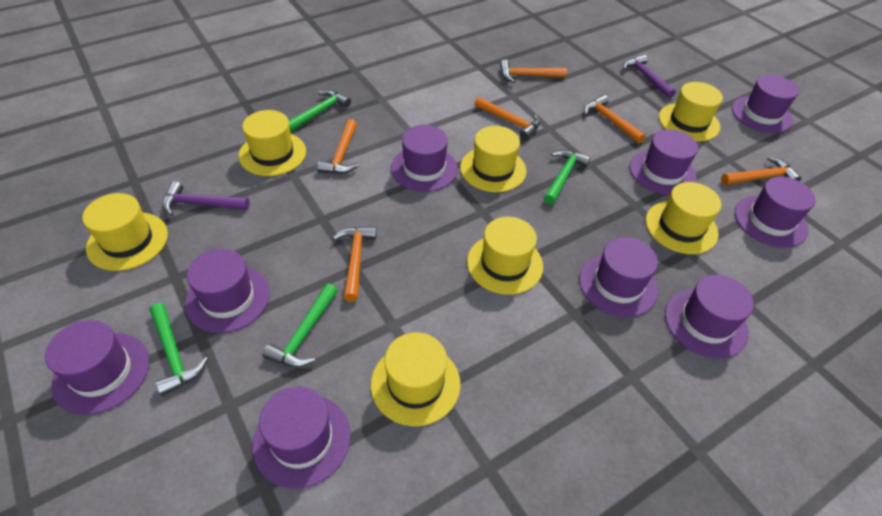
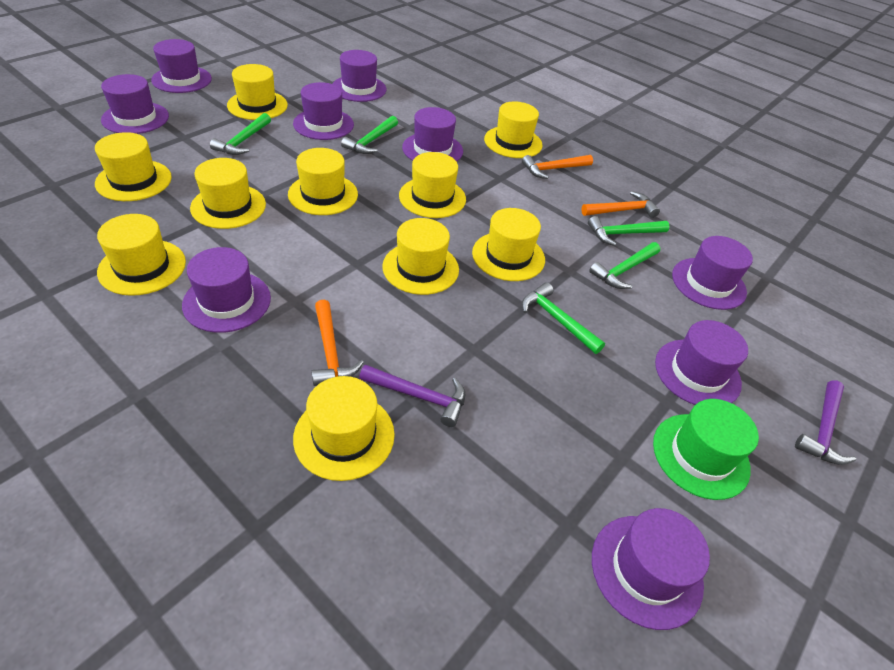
green hammer: [150,303,208,396] [263,283,338,367] [289,90,351,132] [544,150,591,204] = 4 -> [210,113,271,155] [341,116,398,154] [522,282,605,354] [588,216,670,246] [589,242,660,289] = 5
green hat: none = 0 -> [653,399,759,500] = 1
orange hammer: [317,119,358,174] [333,226,377,302] [475,97,540,140] [500,60,567,83] [584,95,646,143] [721,157,801,185] = 6 -> [311,300,364,386] [522,155,593,179] [581,191,660,218] = 3
yellow hat: [82,193,168,271] [239,110,306,176] [371,332,461,426] [460,126,526,192] [467,217,543,295] [646,182,721,254] [659,82,723,142] = 7 -> [95,132,172,201] [97,214,186,296] [190,158,266,229] [227,64,288,120] [288,148,358,215] [293,376,395,481] [382,218,459,295] [399,152,466,218] [472,208,545,281] [484,101,542,158] = 10

